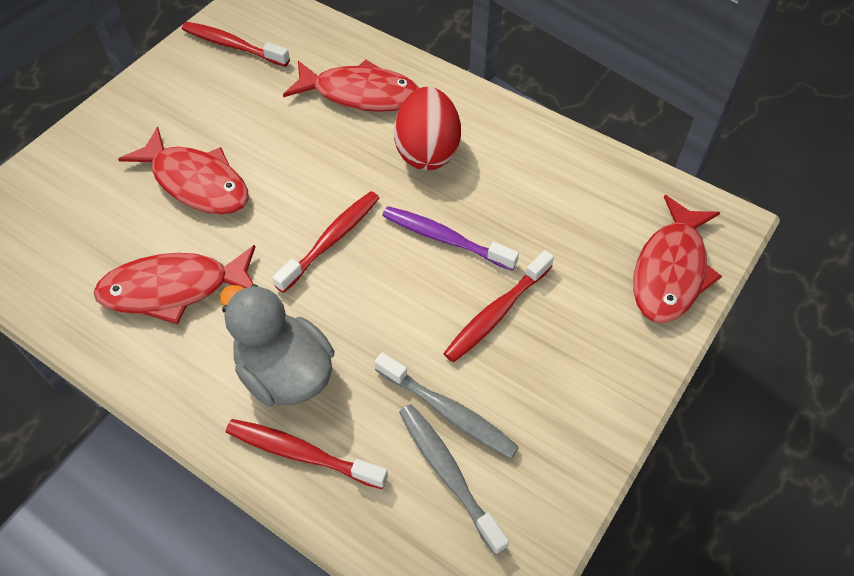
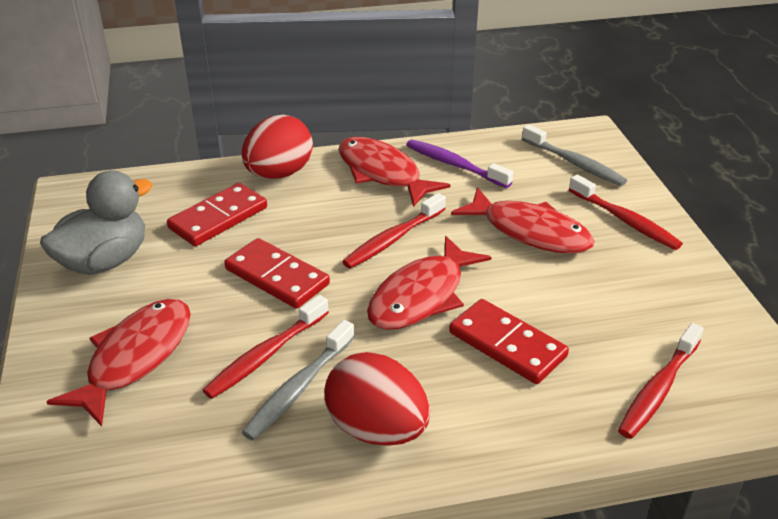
red domino: none = 0 -> [167,183,267,246] [224,238,330,309] [449,299,569,384] = 3
red egg: [394,87,461,170] = 1 -> [242,115,313,179] [325,352,430,445] = 2

